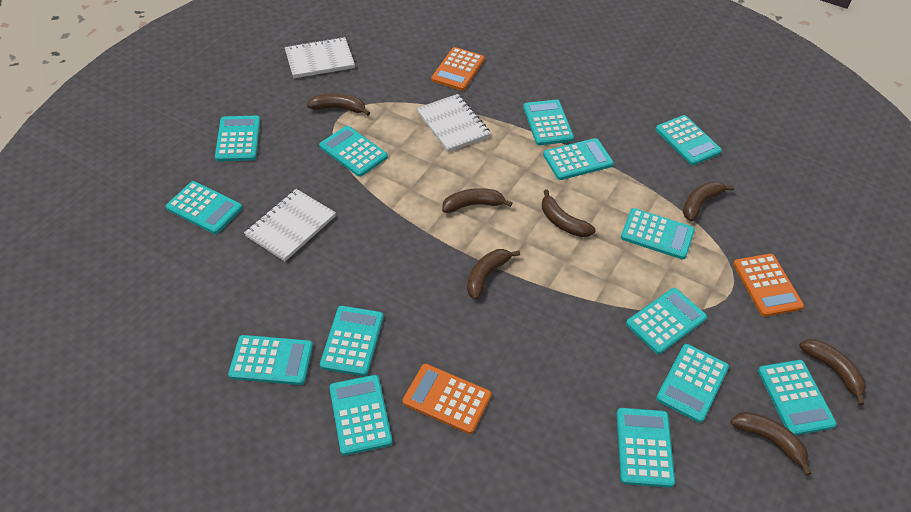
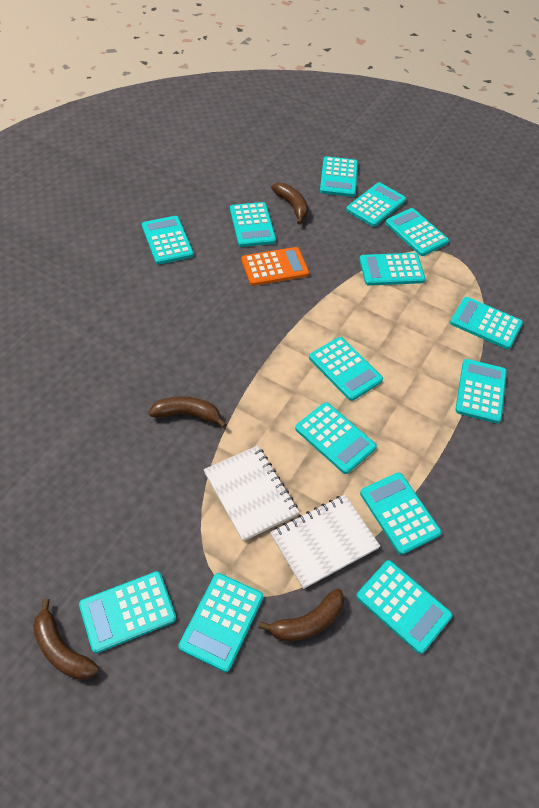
brown banana: [307,93,370,116] [442,188,512,213] [467,249,520,300] [542,189,596,237] [683,181,734,221] [731,412,812,476] [799,339,866,406] = 7 -> [33,599,99,680] [149,396,227,428] [258,588,344,641] [271,183,308,225] = 4
orange calculator: [403,364,491,434] [431,47,485,91] [733,254,804,317] = 3 -> [241,247,309,286] = 1
white notebook: [244,189,336,261] [285,37,355,78] [416,94,491,152] = 3 -> [204,445,299,541] [270,495,380,589] = 2

